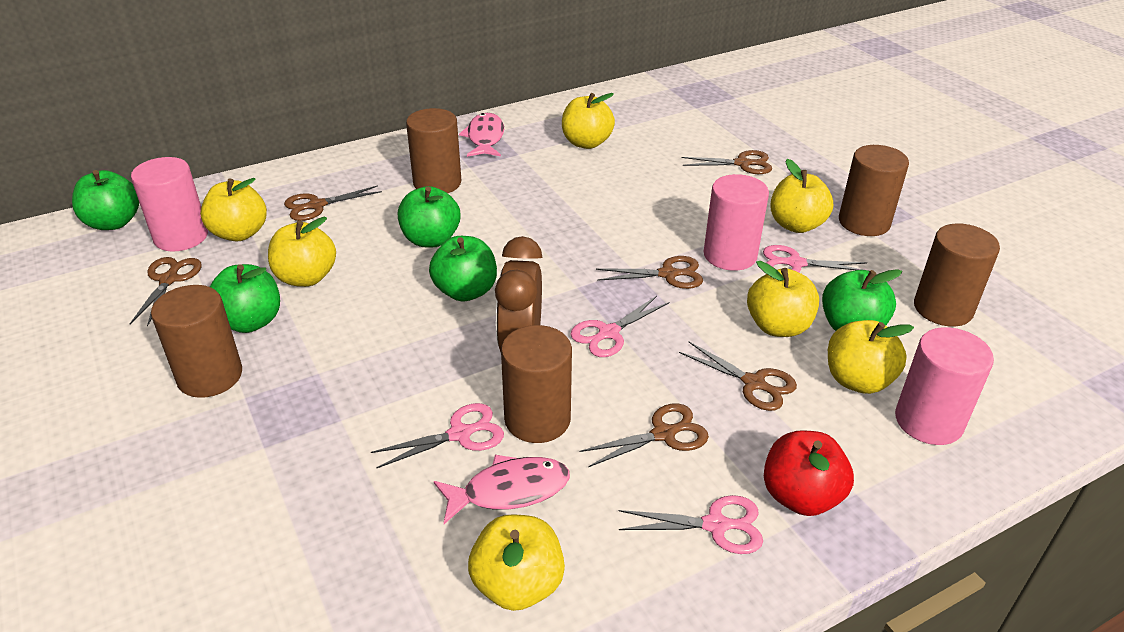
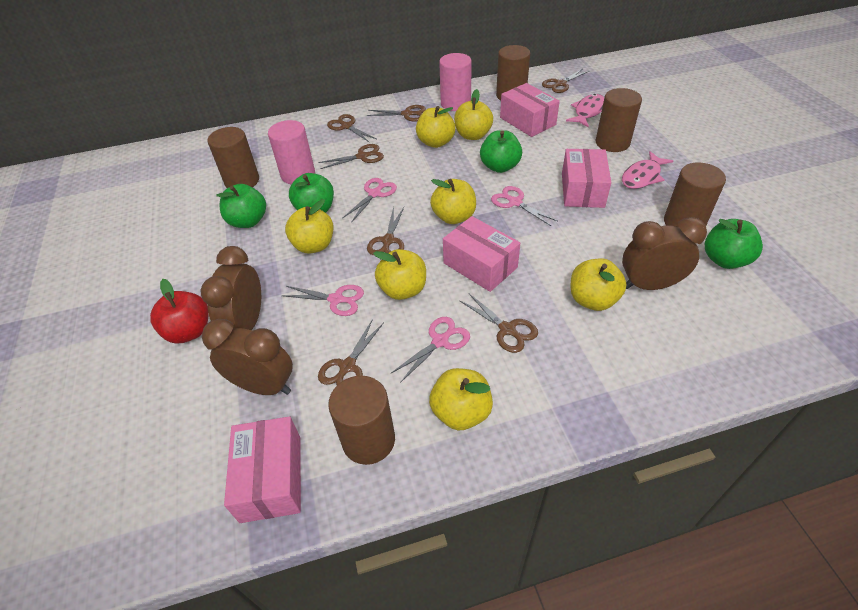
brown clock: [495,236,542,352] = 1 -> [201,246,261,330] [202,319,293,395] [622,217,707,290] = 3
brown scissors: [130,257,202,327] [284,185,382,221] [580,403,709,467] [596,256,703,289] [679,342,797,411] [682,150,772,174] = 6 -> [318,144,384,169] [318,319,384,385] [327,114,376,143] [367,105,426,122] [367,207,404,255] [459,293,538,353] [542,69,589,93] = 7
green apple: [72,170,139,230] [210,264,280,333] [398,186,461,247] [429,236,497,301] [822,269,902,331] = 5 -> [216,184,266,228] [289,173,334,213] [480,130,522,173] [705,219,763,269] = 4
pink box: none = 0 -> [224,416,301,523] [443,216,520,292] [500,83,560,137] [562,149,611,208] = 4
pink cylinder: [131,157,208,252] [704,174,769,271] [895,327,994,445] = 3 -> [268,120,315,185] [439,53,472,111] = 2

